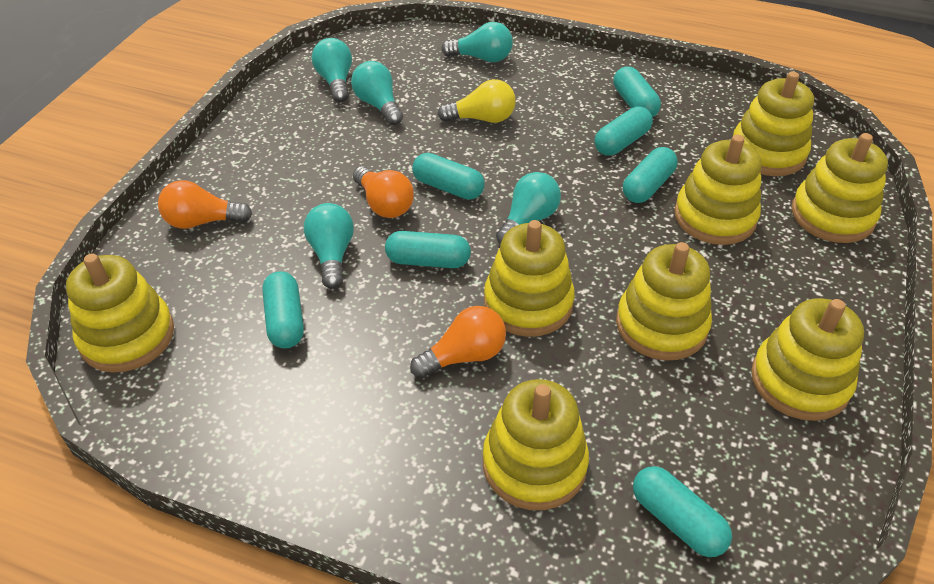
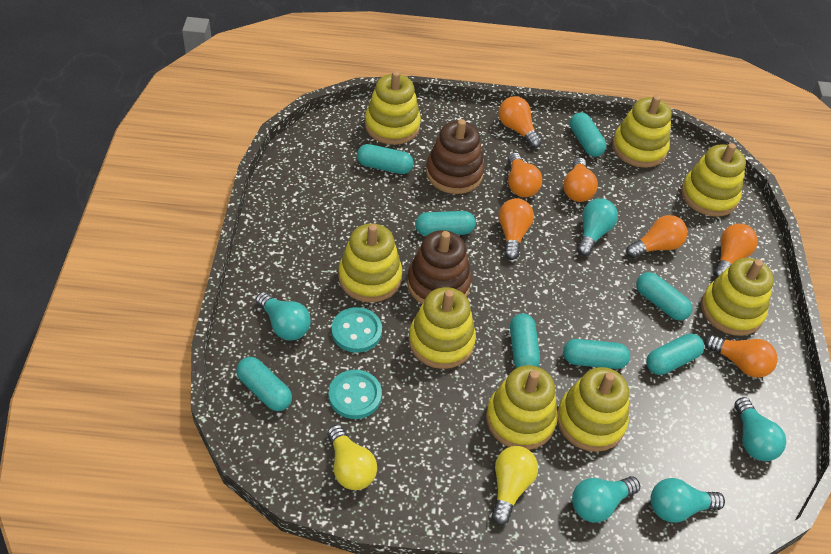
brown stacking toy: none = 0 -> [407,230,471,304] [426,119,484,194] = 2
orange light bulb: [158,180,252,229] [353,166,414,218] [410,306,506,378] = 3 -> [499,96,542,148] [499,198,534,260] [508,152,542,197] [563,157,598,202] [626,215,687,258] [704,335,778,378] [714,224,758,278] = 7
turquoise button: none = 0 -> [329,370,382,419] [331,307,382,353] = 2
turquoise capsule: [262,271,304,349] [385,231,471,268] [412,153,485,200] [594,106,653,156] [613,66,661,117] [623,147,677,203] [633,466,732,557] = 7 -> [236,357,292,411] [357,144,414,174] [415,211,476,236] [510,313,540,368] [563,339,630,369] [570,112,606,157] [636,272,692,321] [646,334,704,375] = 8
yellow light bulb: [437,79,516,123] = 1 -> [327,425,377,490] [492,446,538,525] = 2

